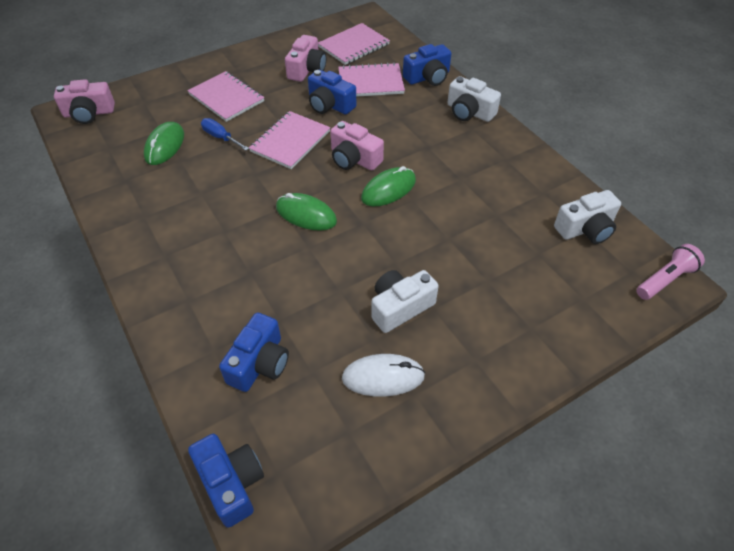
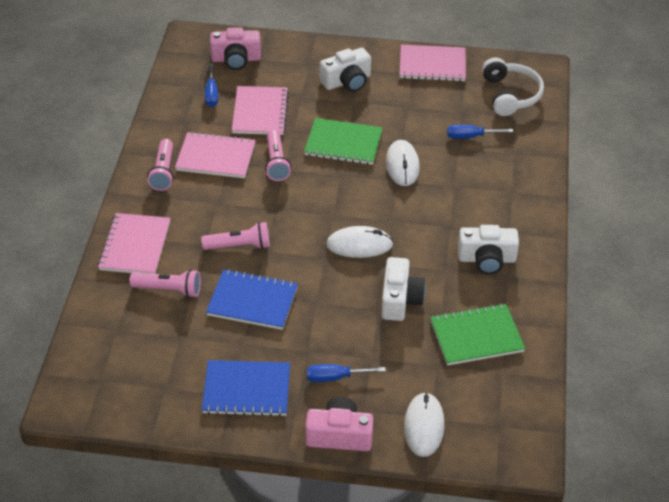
blue camera: [188,434,264,528] [219,313,289,392] [308,70,356,115] [403,44,452,86] = 4 -> none = 0
blue notebook: none = 0 -> [202,360,290,417] [206,269,298,330] = 2
blue screwdriver: [201,118,249,151] = 1 -> [205,63,218,107] [307,364,386,382] [447,125,514,139] = 3
green mouse: [144,122,184,165] [276,193,337,231] [361,166,416,206] = 3 -> none = 0
green notebook: none = 0 -> [304,118,383,165] [430,303,525,366] = 2
pink camera: [54,79,115,124] [285,35,326,82] [330,121,384,170] = 3 -> [210,27,261,70] [305,397,373,451] = 2
pink flashlight: [636,244,705,300] = 1 -> [129,269,201,298] [147,139,174,191] [201,222,270,250] [265,130,291,181] = 4
white headphones: none = 0 -> [482,58,544,116] = 1
white mouse: [342,354,425,397] = 1 -> [326,226,393,258] [386,140,420,186] [404,392,444,457] = 3

